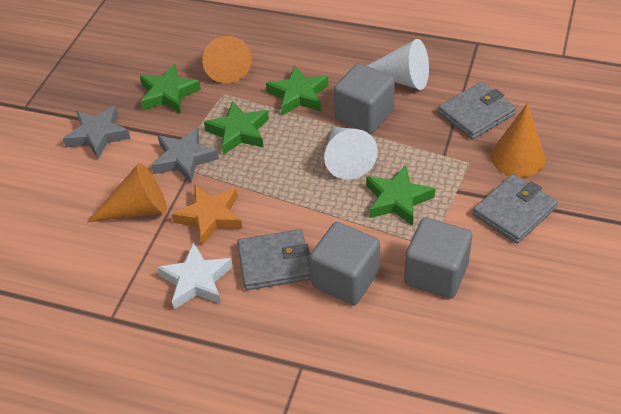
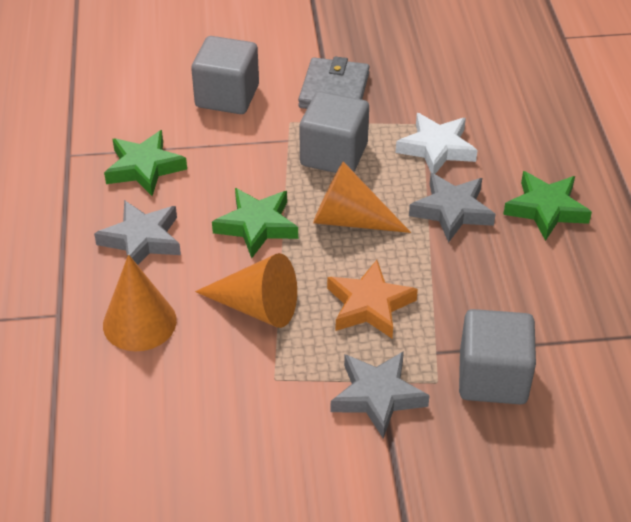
green star: [140,64,201,113] [204,101,269,155] [266,66,329,115] [366,165,435,226] = 4 -> [104,130,187,196] [212,188,298,258] [503,171,592,241] = 3
grey star: [63,106,131,159] [151,127,219,183] = 2 -> [94,200,181,265] [331,351,430,439] [409,173,496,243] = 3
grey wallet: [237,229,311,290] [438,82,516,140] [473,174,558,244] = 3 -> [298,57,369,109] = 1
white cone: [324,126,378,180] [367,39,429,90] = 2 -> none = 0

